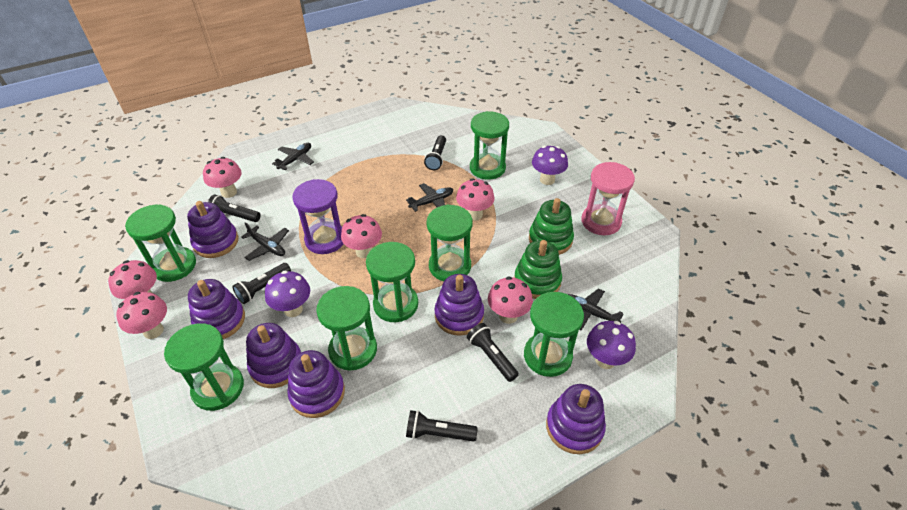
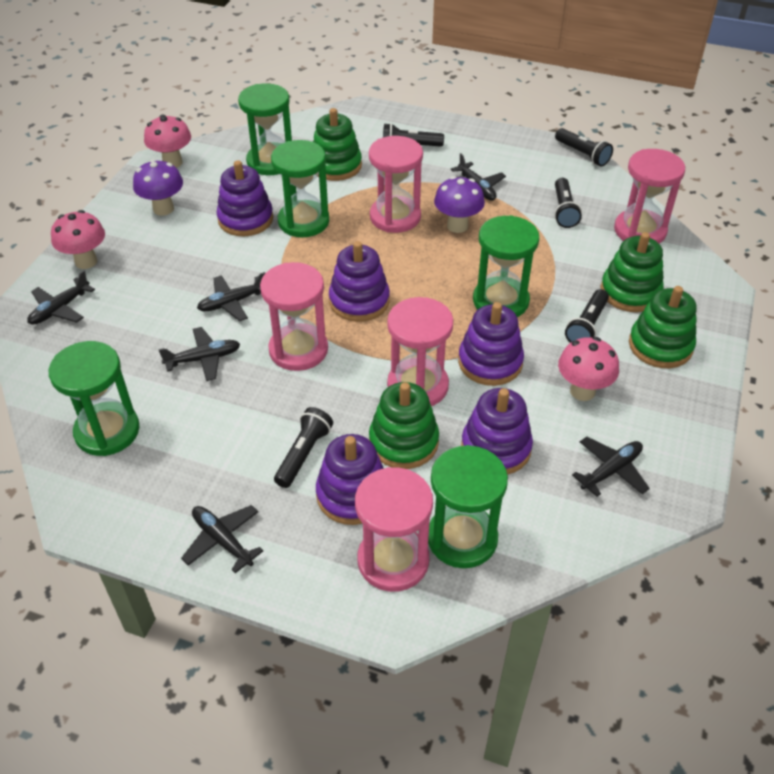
black plane: [241,222,289,261] [272,143,314,171] [406,183,453,212] [568,288,624,331] = 4 -> [27,270,95,325] [158,327,240,381] [181,505,263,573] [197,272,265,321] [450,153,506,201] [572,437,650,497] = 6
green hourglass: [125,204,196,282] [164,323,244,411] [316,286,377,371] [366,242,418,322] [426,205,473,281] [470,111,509,180] [524,292,584,377] = 7 -> [49,341,140,456] [238,83,292,175] [271,140,329,237] [428,445,508,568] [473,215,539,317] = 5
green stacking toy: [514,240,562,299] [529,198,574,255] = 2 -> [313,108,362,181] [369,382,439,469] [601,232,664,312] [629,286,697,368] = 4
pink hourglass: [581,162,635,235] = 1 -> [260,262,328,371] [355,467,433,592] [369,136,423,233] [387,297,453,406] [614,149,685,244] = 5
pink mushroom: [108,260,157,299] [116,292,167,339] [203,157,242,198] [341,214,382,258] [456,178,495,221] [488,276,533,324] = 6 -> [51,210,105,269] [144,115,191,168] [558,337,619,401] = 3
purple hourglass: [292,179,344,254] = 1 -> none = 0
purple mushroom: [265,271,310,317] [532,146,568,185] [587,321,636,369] = 3 -> [133,159,183,216] [434,176,485,233] = 2
purple stacking toy: [187,201,238,258] [188,279,245,339] [246,323,301,388] [287,350,345,418] [434,274,484,335] [546,384,606,454] = 6 -> [216,160,273,236] [316,434,384,525] [329,241,390,322] [458,302,524,386] [461,388,533,475] = 5

